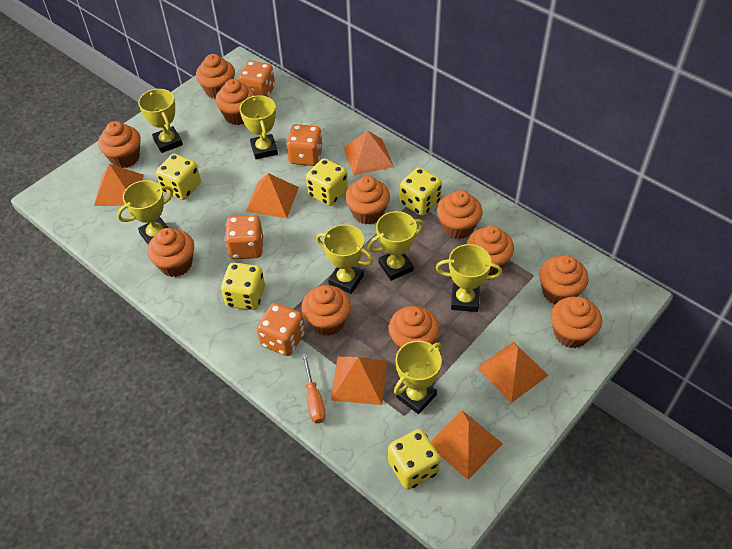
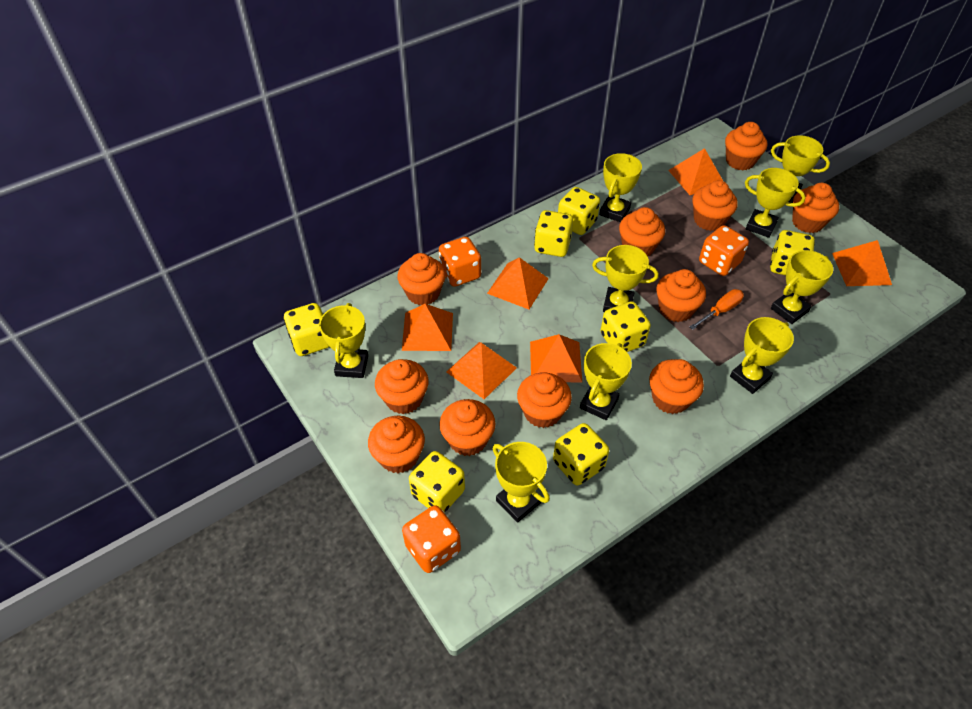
orange dice: [225,215,263,259] [238,61,275,97] [257,303,305,356] [286,124,323,166] = 4 -> [402,505,461,573] [439,237,481,287] [699,225,749,276] = 3
yellow dice: [156,154,201,200] [221,263,265,310] [306,158,348,206] [388,429,440,490] [400,167,442,216] = 5 -> [284,303,329,356] [409,451,465,513] [534,210,573,257] [553,423,609,486] [558,187,600,235] [600,301,651,352] [770,230,815,275] = 7
yellow trophy: [117,180,173,244] [138,89,183,153] [239,95,278,159] [316,224,373,294] [368,211,424,281] [394,341,442,414] [436,244,502,312] = 7 -> [319,303,368,378] [493,442,550,523] [580,343,632,420] [592,245,659,312] [599,153,642,222] [730,317,794,394] [745,168,806,238] [771,135,830,203] [771,250,833,324] = 9

